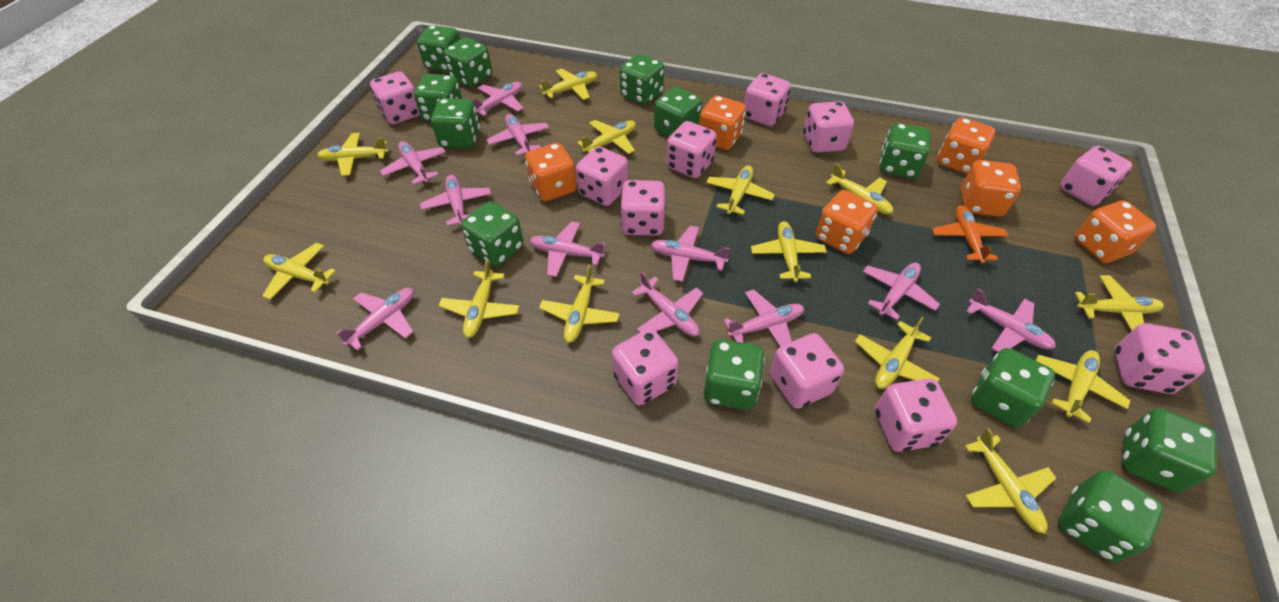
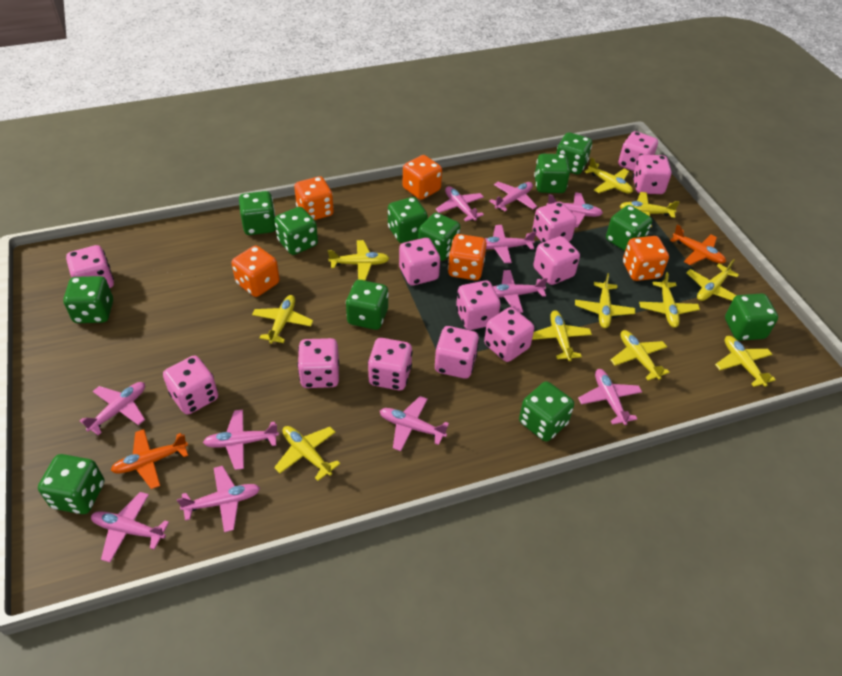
orange dice: [525,143,577,201] [699,95,746,150] [816,190,878,254] [937,117,995,174] [960,160,1021,217] [1074,200,1156,263] = 6 -> [232,245,280,297] [294,176,334,220] [403,155,442,200] [448,234,487,280] [623,236,669,281] = 5
orange plane: [932,205,1008,264] = 1 -> [110,429,188,489] [670,225,726,265] = 2
pink dice: [370,71,420,124] [576,146,628,206] [612,329,679,406] [620,180,665,236] [666,121,717,178] [744,73,791,126] [770,333,844,409] [803,101,854,153] [875,378,957,452] [1060,146,1132,206] [1114,323,1205,394] = 11 -> [66,245,114,288] [163,356,218,415] [297,338,339,388] [368,338,413,390] [399,238,440,286] [435,326,479,379] [456,280,501,330] [484,307,534,362] [532,202,577,243] [533,236,580,285] [618,131,658,171] [633,155,672,194] = 12
yellow plane: [262,243,336,300] [317,133,389,176] [439,259,519,338] [539,69,597,100] [539,264,620,343] [577,120,636,154] [706,166,775,215] [751,221,827,282] [826,163,893,214] [855,317,940,389] [965,428,1056,534] [1036,350,1130,423] [1075,275,1164,331] = 13 -> [252,295,313,344] [274,426,340,481] [328,240,389,280] [532,310,592,361] [575,273,635,328] [584,157,633,193] [611,330,669,380] [620,192,679,227] [639,272,700,328] [686,259,739,301] [715,336,776,387] = 11

